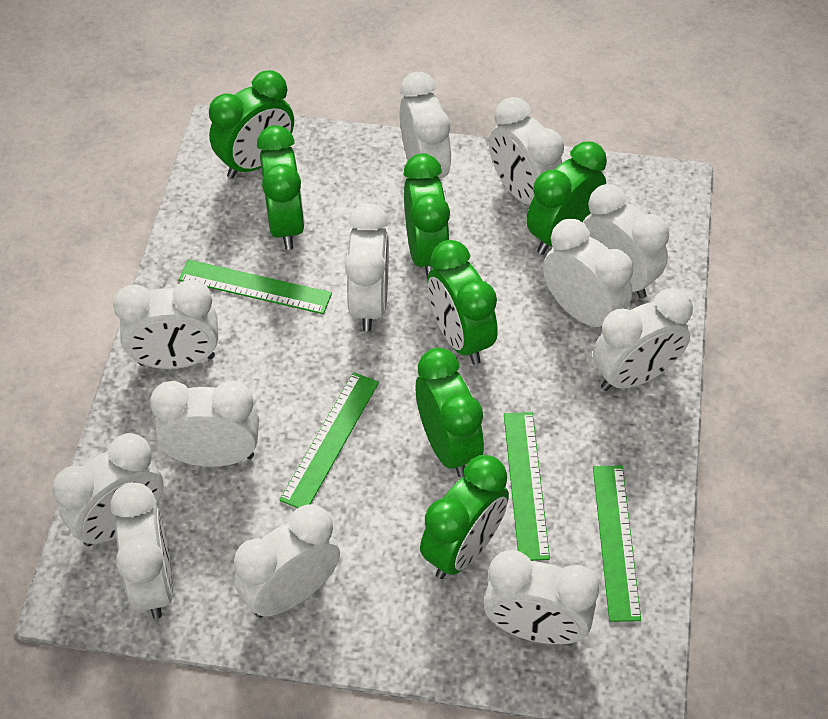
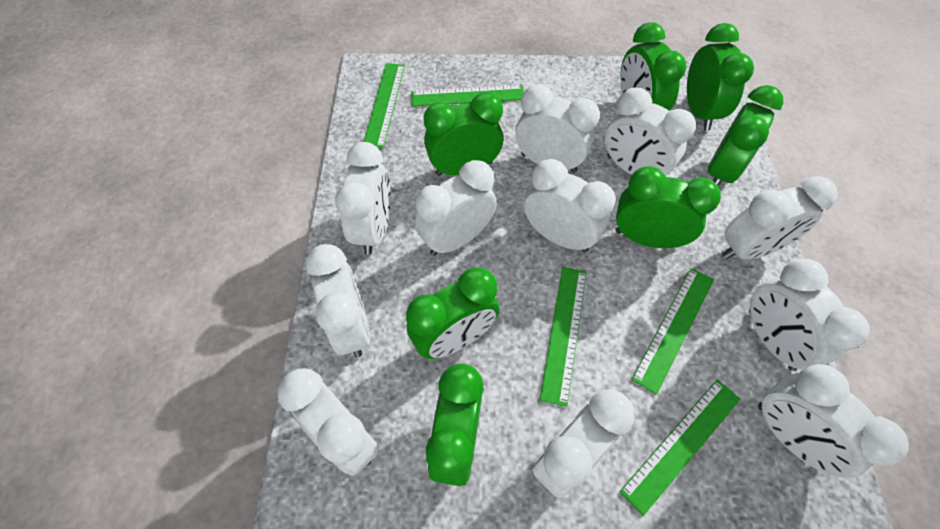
green ruler: [178,259,332,314] [279,372,379,508] [504,412,550,561] [593,466,641,622] = 4 -> [364,63,405,149] [411,85,524,107] [540,267,587,407] [620,379,741,516] [632,268,714,395] = 5
white clock: [52,433,164,546] [110,482,174,619] [113,280,218,369] [150,381,259,467] [234,504,340,618] [345,203,389,331] [400,72,451,179] [484,550,599,644] [489,97,564,205] [543,219,633,327] [583,184,669,299] [593,288,693,391] = 12 -> [278,368,379,476] [305,244,371,358] [335,142,391,255] [415,160,497,256] [515,84,600,173] [524,159,615,252] [532,390,635,498] [605,88,696,175] [722,176,838,260] [749,259,870,371] [758,364,909,478] = 11

